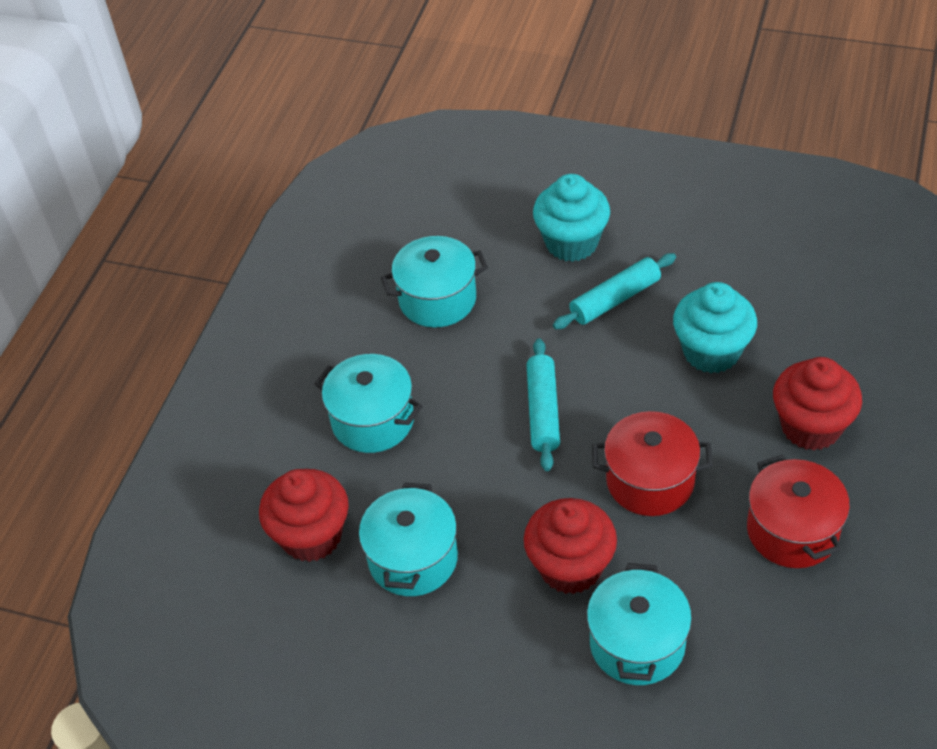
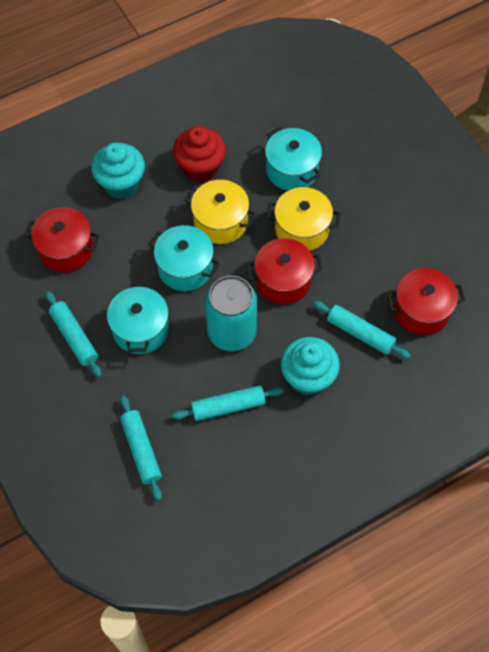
red cupcake: [259,469,349,562] [524,498,617,594] [773,357,862,451] = 3 -> [173,126,226,183] = 1
red pot: [592,411,713,516] [747,454,850,568] = 2 -> [24,207,100,273] [246,238,323,304] [387,268,465,335] = 3
turquoise can: none = 0 -> [205,276,257,351] = 1
turquoise pot: [314,354,423,453] [359,483,458,596] [381,236,488,328] [587,563,692,685] = 4 -> [107,283,169,354] [148,225,220,291] [265,127,322,191] = 3
turquoise rolling pin: [527,339,560,471] [553,253,676,329] = 2 -> [46,291,102,377] [120,395,162,501] [172,385,284,421] [313,301,411,359] = 4
yellow pot: none = 0 -> [184,180,256,244] [266,187,341,251] = 2

